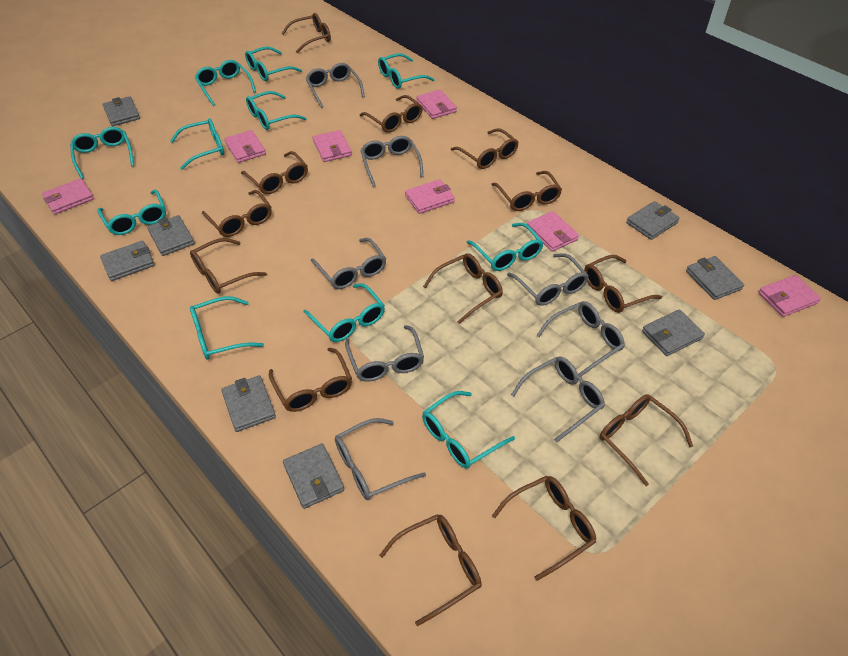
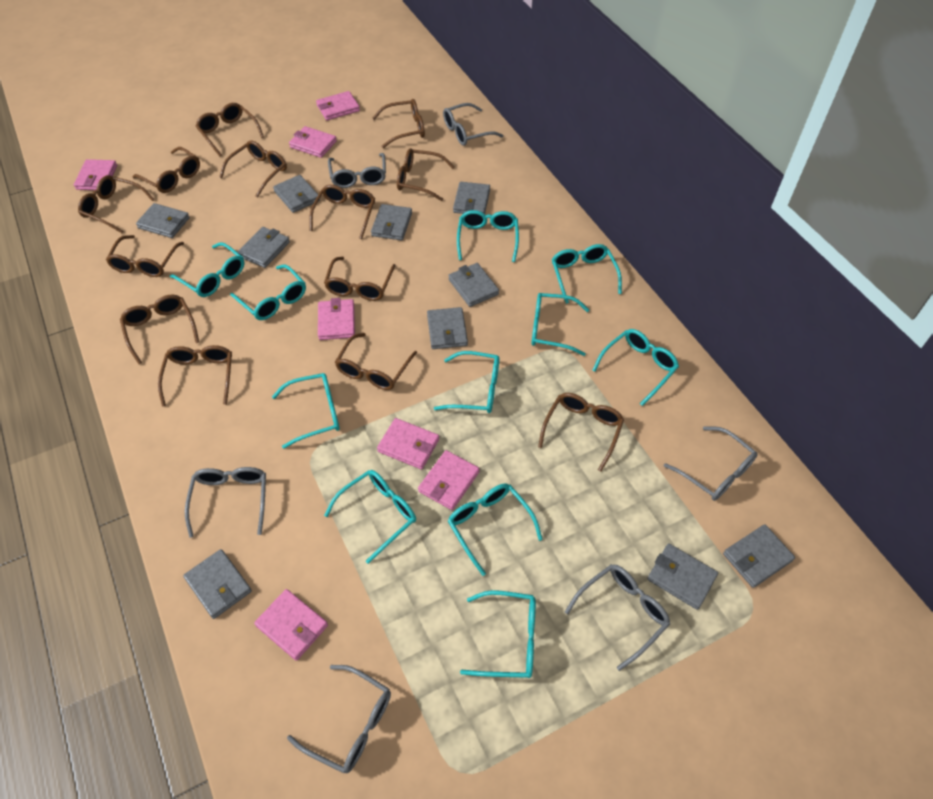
grey glasses: [306,63,365,108] [311,238,386,289] [335,418,426,500] [345,325,424,382] [360,136,423,187] [507,253,589,306] [511,356,605,443] [537,301,625,377] = 8 -> [185,467,266,538] [287,665,391,773] [328,153,386,188] [443,103,504,146] [565,564,670,671] [664,426,757,501] = 6
grey wallet: [100,241,155,281] [103,96,140,126] [147,215,195,256] [221,375,276,432] [283,443,345,509] [626,201,680,240] [642,309,705,356] [686,256,744,300] = 8 -> [136,203,190,238] [183,549,252,619] [238,227,290,268] [273,175,320,213] [371,204,412,240] [427,307,468,349] [448,263,499,307] [453,182,490,214] [647,543,718,610] [723,524,795,588] = 10

